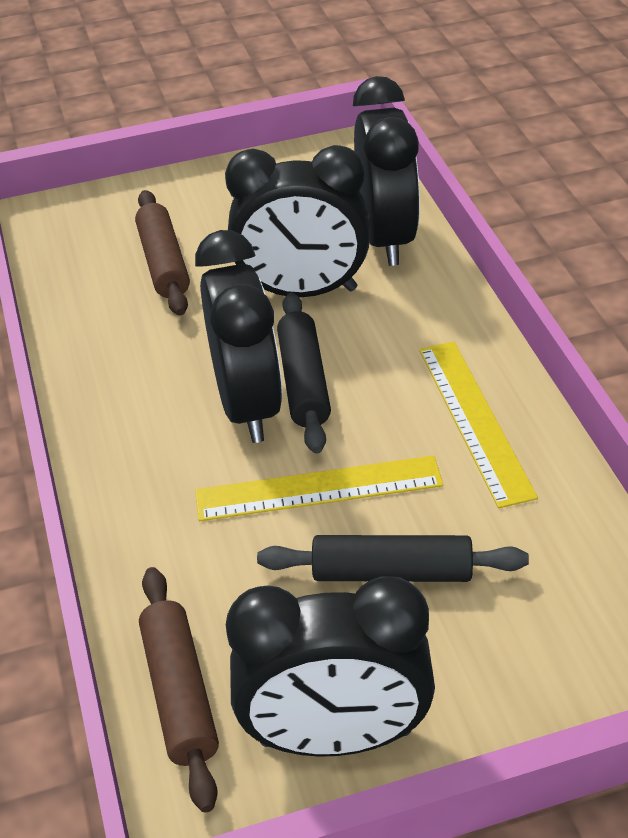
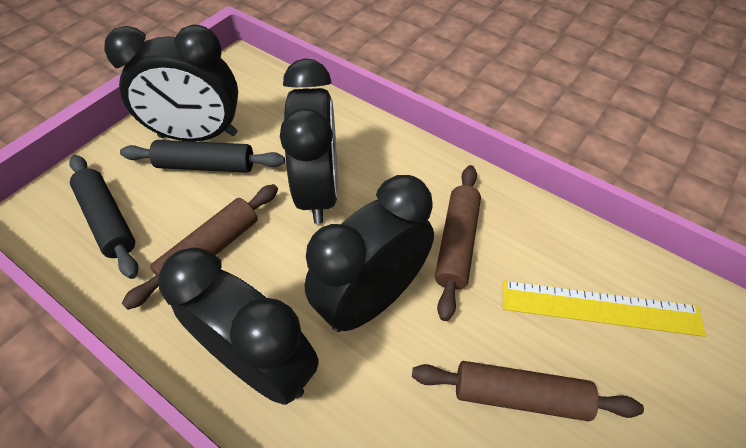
brown rolling pin: [135,190,190,316] [139,567,219,812] = 2 -> [122,184,278,310] [412,361,644,421] [435,165,481,321] = 3
yellow ruler: [195,455,443,521] [419,342,538,508] = 2 -> [503,280,706,337] = 1

